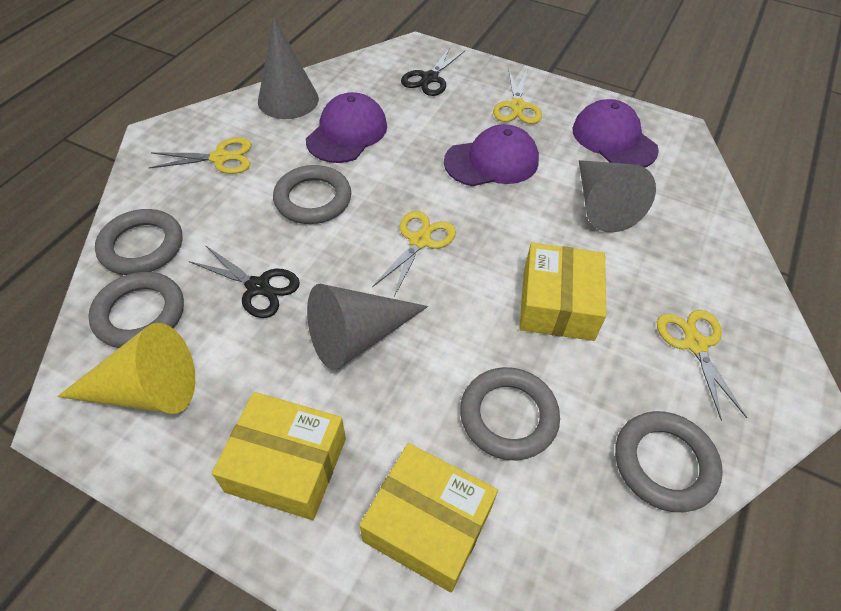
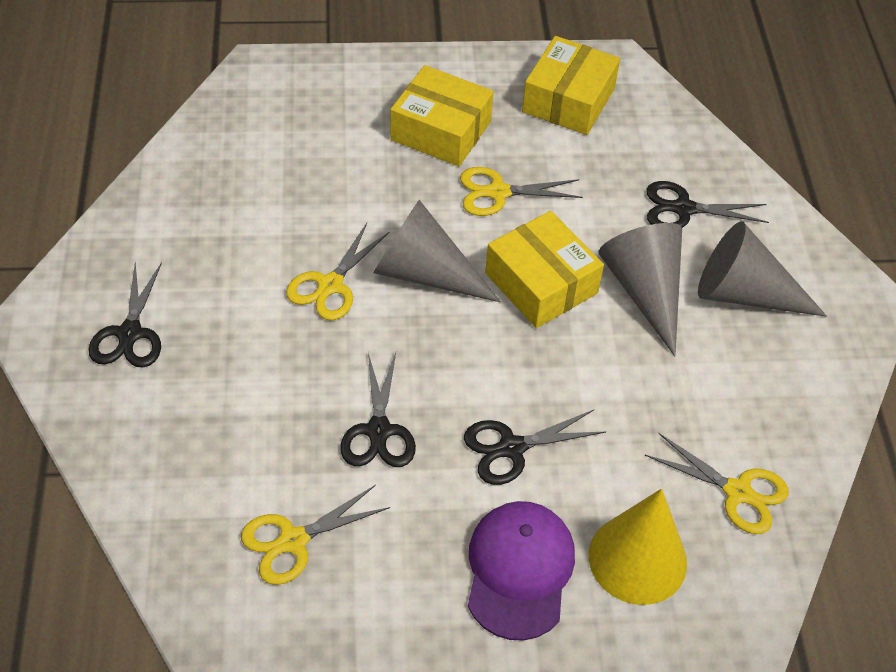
black scissors: [189,245,300,318] [401,47,466,96] = 2 -> [88,262,162,367] [341,353,416,467] [464,410,606,485] [646,181,769,228] = 4
grey ring: [88,272,184,348] [95,209,182,275] [273,165,351,224] [460,367,560,460] [615,411,723,512] = 5 -> none = 0
purple cap: [306,92,387,163] [444,124,539,186] [573,99,659,168] = 3 -> [468,501,575,640] = 1

